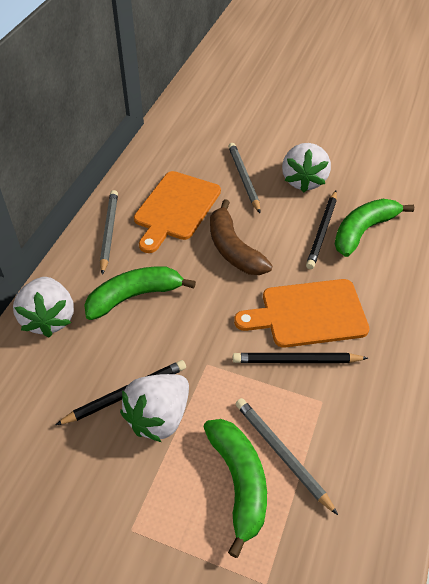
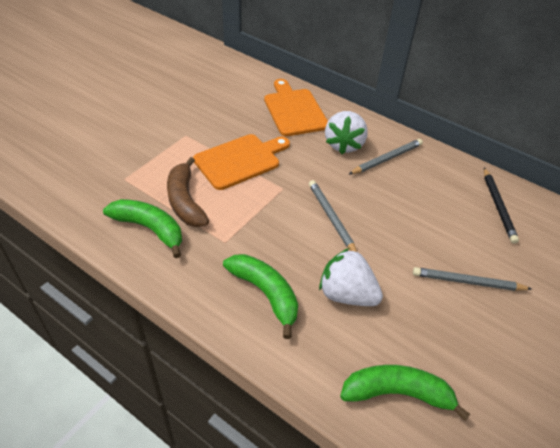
black pencil: [56,360,186,425] [233,353,368,363] [306,191,337,269] = 3 -> [484,168,519,244] = 1
white strawberry: [13,277,74,337] [120,374,189,442] [282,143,331,193] = 3 -> [319,248,383,306] [325,111,368,154] = 2

